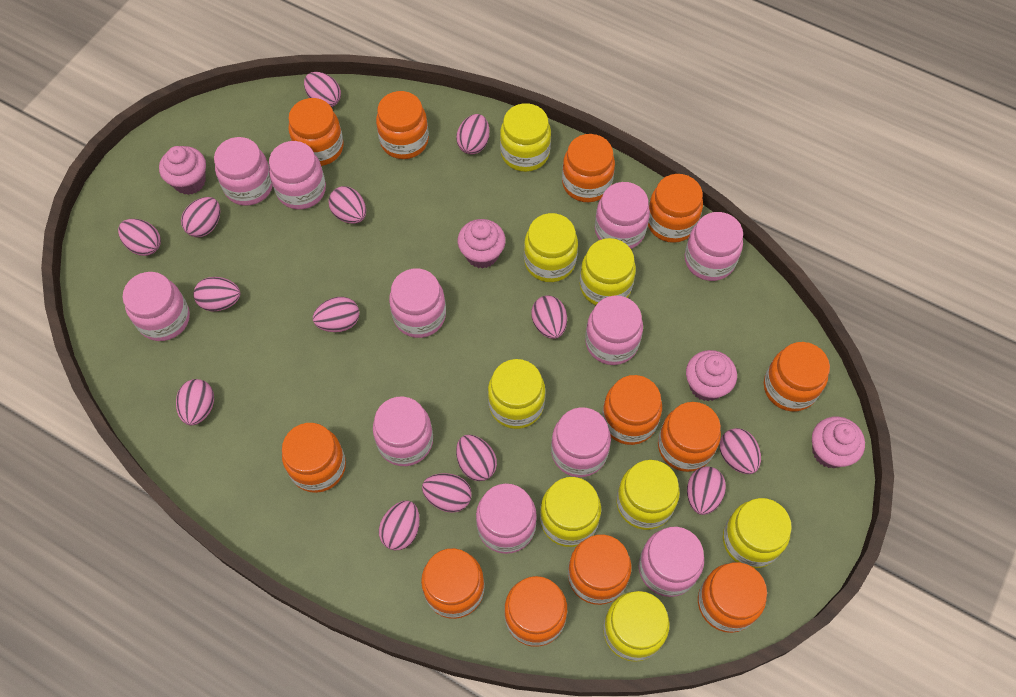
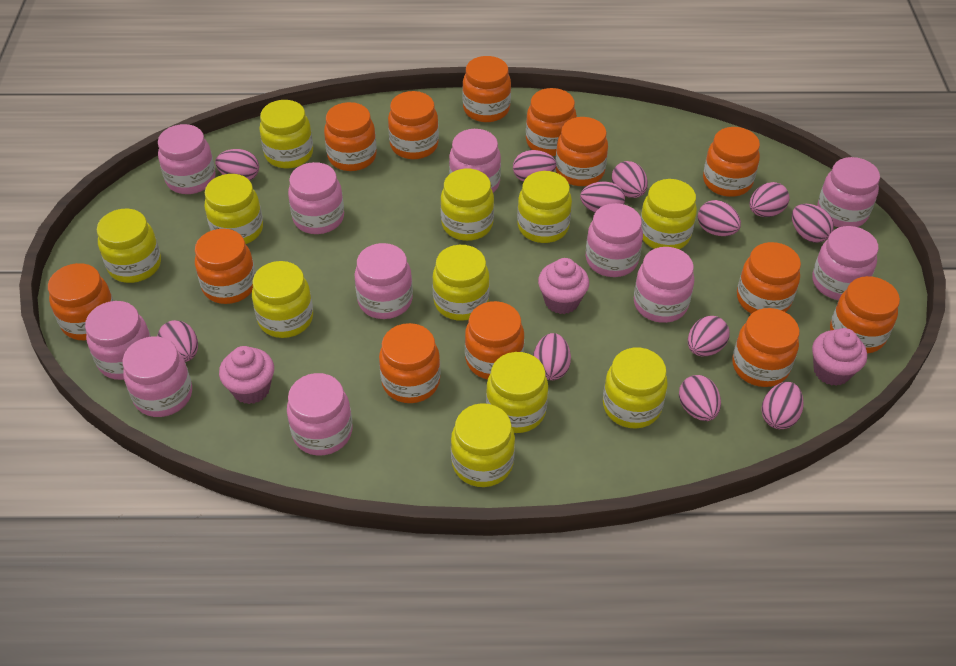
orange jar: [282,423,346,493] [288,98,343,166] [376,91,429,159] [421,548,485,619] [504,576,567,647] [562,134,615,202] [568,534,631,605] [602,375,662,445] [648,174,703,243] [658,402,721,472] [698,562,767,633] [764,342,830,412] = 12 -> [48,263,114,340] [195,229,255,304] [324,102,377,171] [379,323,440,403] [388,91,439,159] [462,56,511,122] [465,301,524,379] [526,88,577,156] [555,117,608,186] [703,127,760,197] [732,308,800,387] [737,242,801,314] [830,276,900,354] = 13
pink cupcake: [159,146,206,195] [458,219,506,269] [686,350,737,401] [812,416,865,468] = 4 -> [219,346,274,404] [538,258,589,314] [812,328,867,386] = 3
pink egg: [118,219,161,256] [176,379,214,425] [181,197,220,237] [193,277,240,311] [304,72,341,107] [313,297,359,332] [328,186,366,224] [379,500,420,550] [422,473,472,513] [456,114,490,154] [456,435,497,481] [531,295,567,339] [687,466,726,515] [719,428,761,474] = 14 -> [157,320,198,362] [215,149,259,181] [513,150,556,182] [533,333,571,380] [580,181,625,213] [612,161,648,198] [679,375,721,421] [688,316,730,356] [698,200,741,236] [750,182,790,217] [761,382,804,429] [792,204,834,243] = 12
yellow jar: [488,359,545,429] [500,103,551,172] [524,213,578,282] [540,477,601,547] [580,238,636,305] [603,591,670,662] [616,460,680,530] [723,498,792,568] = 8 -> [97,208,161,283] [204,174,263,244] [252,261,313,338] [259,100,313,168] [432,245,490,321] [440,169,494,241] [451,403,515,487] [486,352,548,433] [517,171,572,243] [603,348,668,428] [641,179,697,249] = 11

